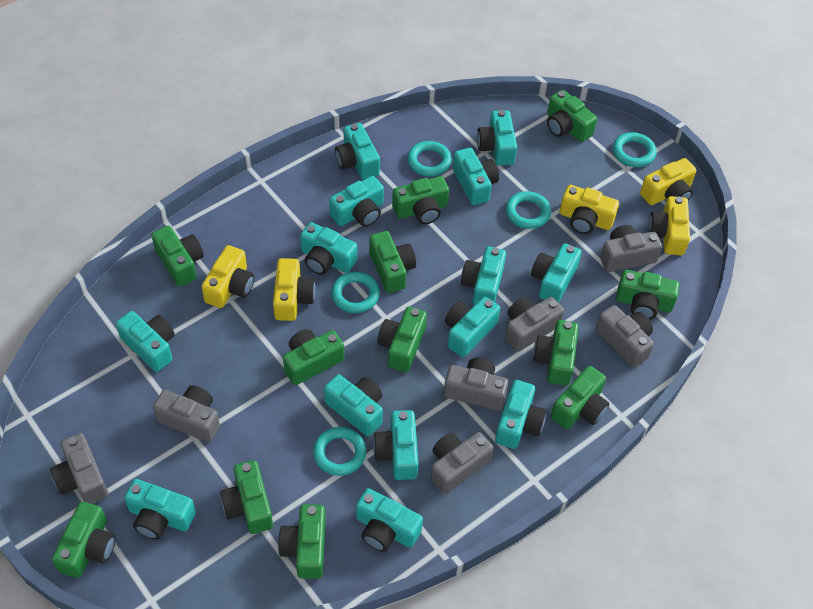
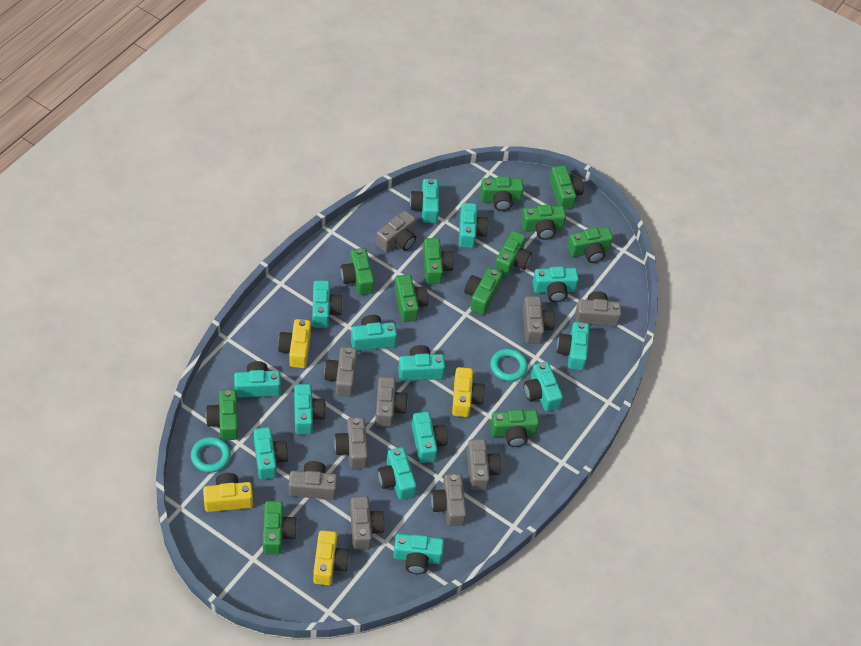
grey camera: [50,433,108,504] [153,385,220,442] [431,432,493,494] [444,358,508,411] [505,297,564,352] [596,305,654,367] [600,225,662,272] = 7 -> [289,461,338,500] [324,347,357,397] [334,417,368,469] [350,496,385,550] [375,377,408,427] [376,211,416,252] [431,474,467,526] [467,439,501,490] [523,296,555,343] [575,291,622,326] = 10
turquoise ring: [313,427,366,476] [331,272,380,313] [407,141,452,176] [506,191,551,229] [613,132,657,167] = 5 -> [191,437,231,473] [490,348,528,381] = 2
yellow camera: [202,245,254,308] [273,258,316,321] [560,185,619,234] [640,158,696,205] [648,196,690,255] = 5 -> [203,473,253,512] [278,319,311,368] [313,530,349,585] [452,367,485,417] = 4

